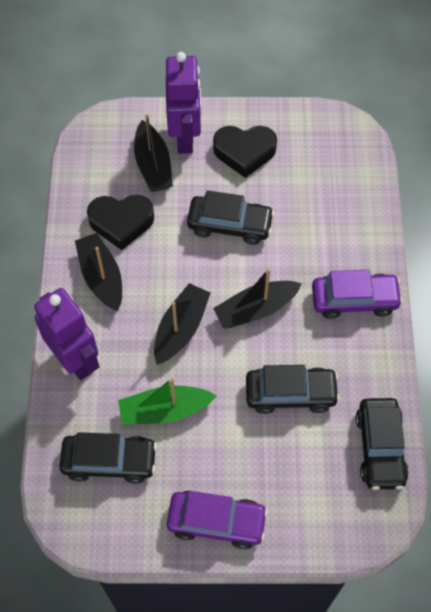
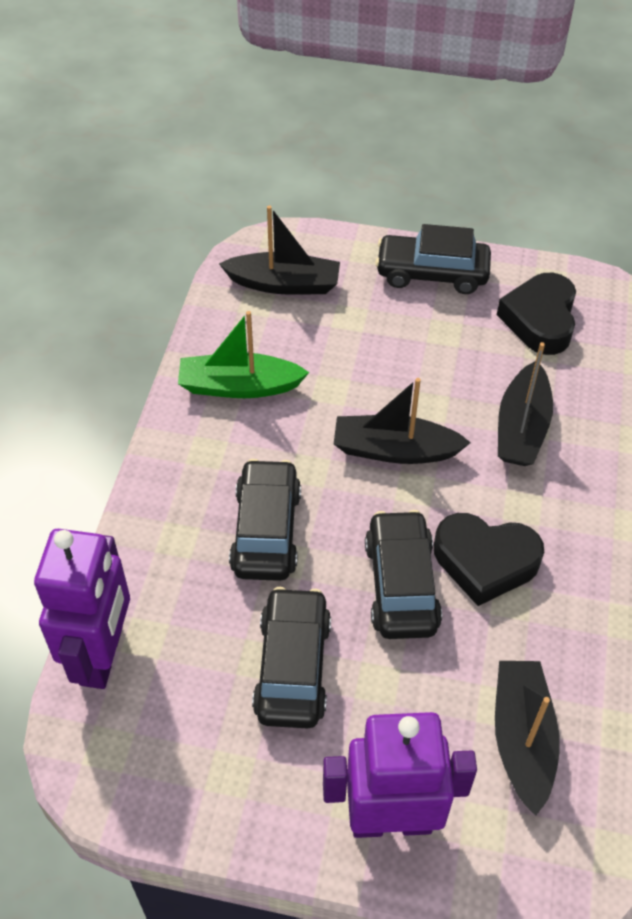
purple car: [167,491,268,549] [312,269,403,319] = 2 -> none = 0

